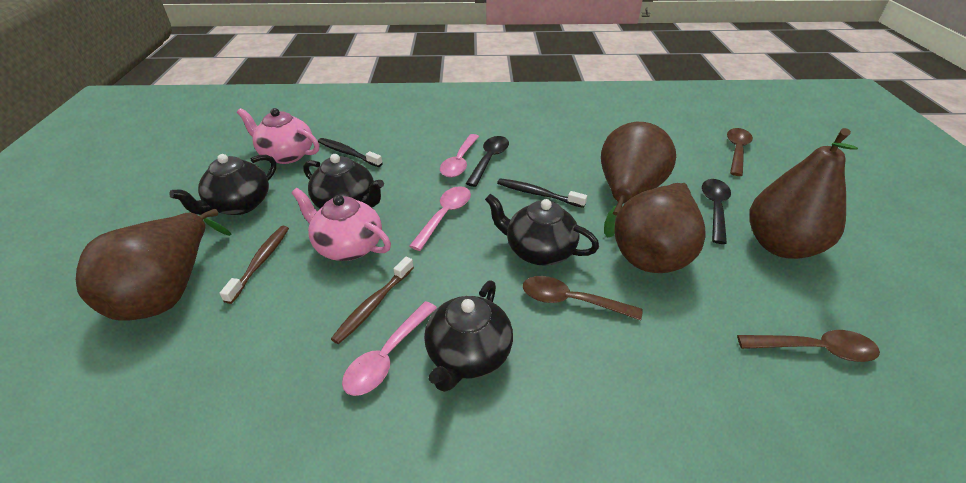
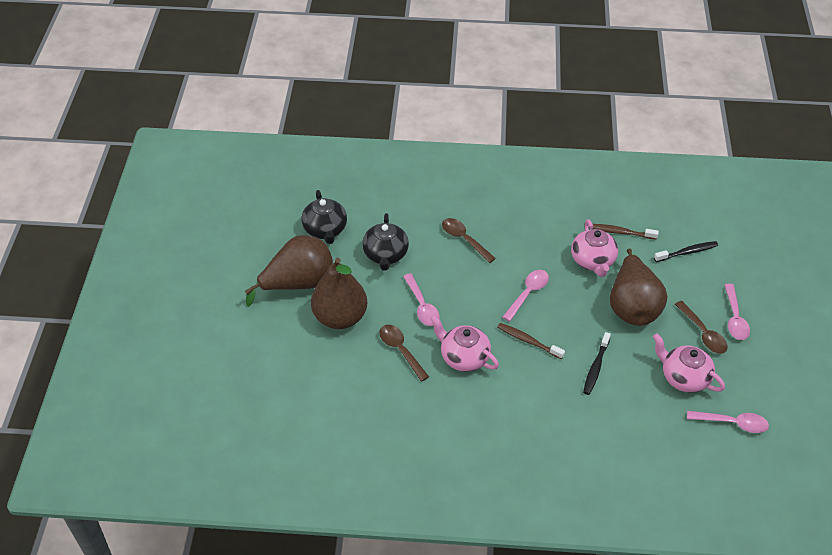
black spoon: [466,136,509,187] [702,179,731,244] = 2 -> none = 0
black teapot: [169,154,276,215] [303,154,384,209] [424,281,513,392] [485,194,599,266] = 4 -> [301,190,347,244] [362,213,409,271] = 2
brown pear: [76,209,231,321] [601,122,676,238] [614,183,706,273] [750,128,858,259] = 4 -> [245,235,333,306] [311,258,367,329] [610,248,667,326] = 3
pink spoon: [342,301,437,396] [409,186,471,251] [440,134,479,177] = 3 -> [403,273,440,326] [502,270,549,322] [687,411,769,433] [725,284,750,340] = 4
pink teapot: [237,108,319,164] [291,188,391,261] = 2 -> [430,315,499,372] [571,219,618,277] [653,333,725,393] = 3

